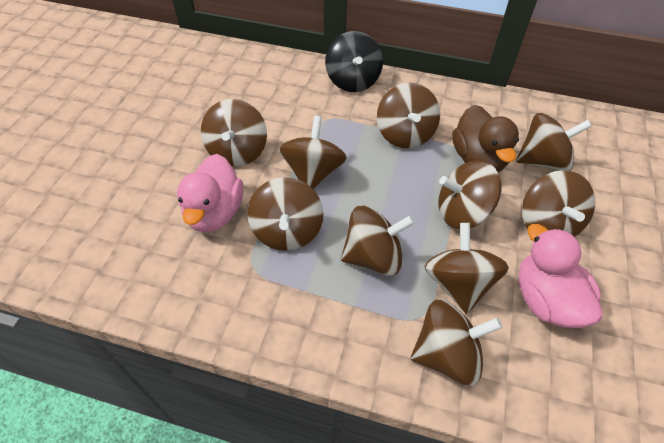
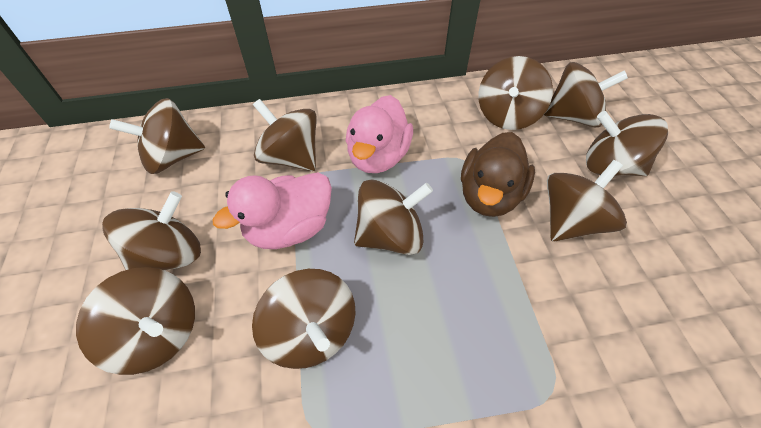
black spinning top: [325,31,383,92] = 1 -> none = 0

